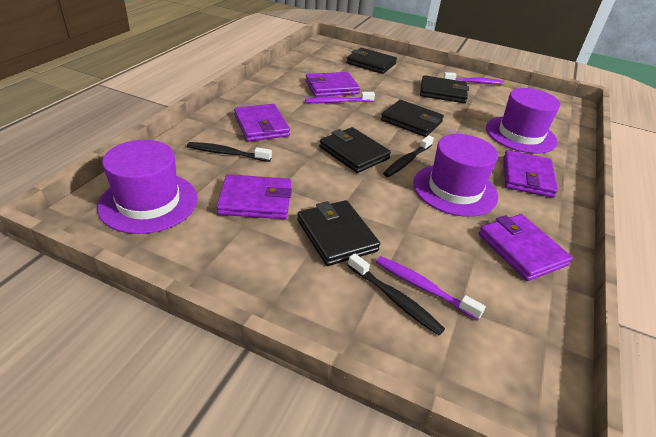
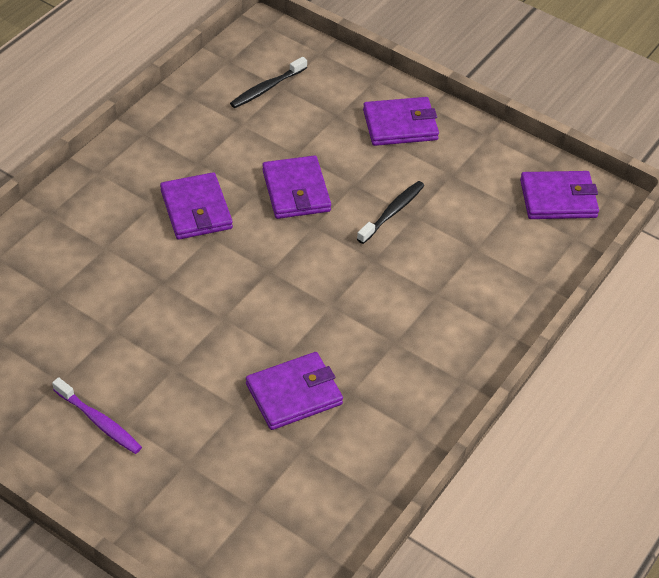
black toothbrush: [187,142,272,162] [348,253,445,335] [383,136,434,177] = 3 -> [230,57,307,108] [357,181,424,244] = 2
black wallet: [297,200,380,266] [319,127,391,173] [346,48,397,74] [381,100,444,137] [420,75,469,103] = 5 -> none = 0
purple hat: [97,140,198,234] [413,134,498,217] [486,88,560,154] = 3 -> none = 0
purple toothbrush: [305,92,375,103] [376,256,486,320] [443,72,504,84] = 3 -> [52,377,142,454] = 1

